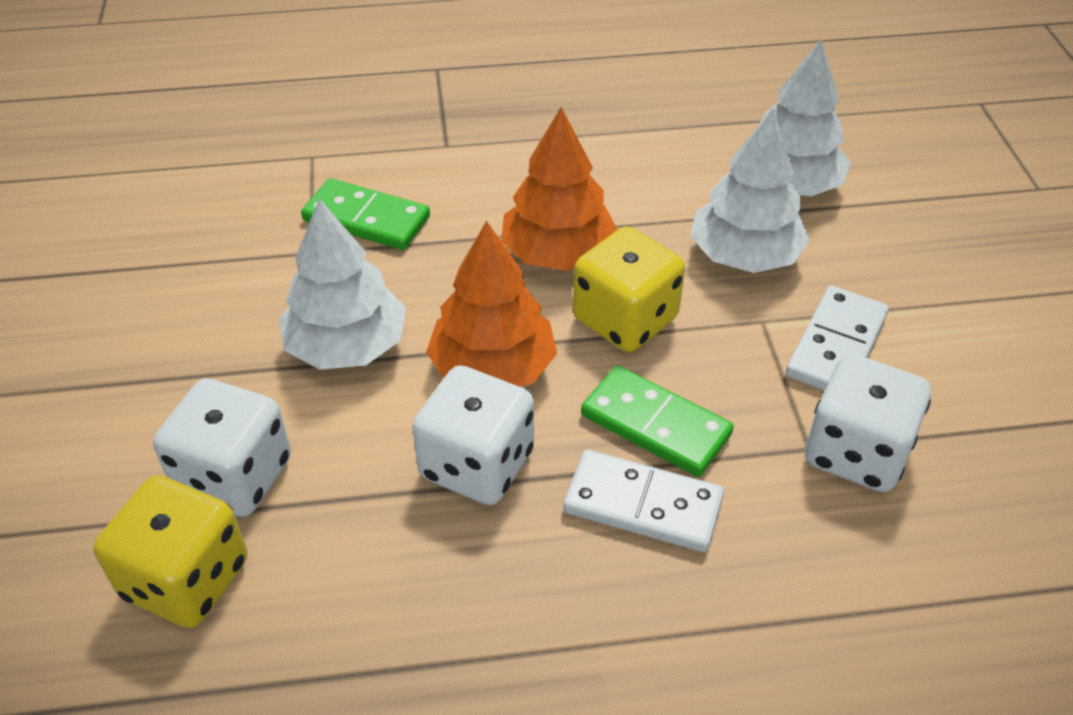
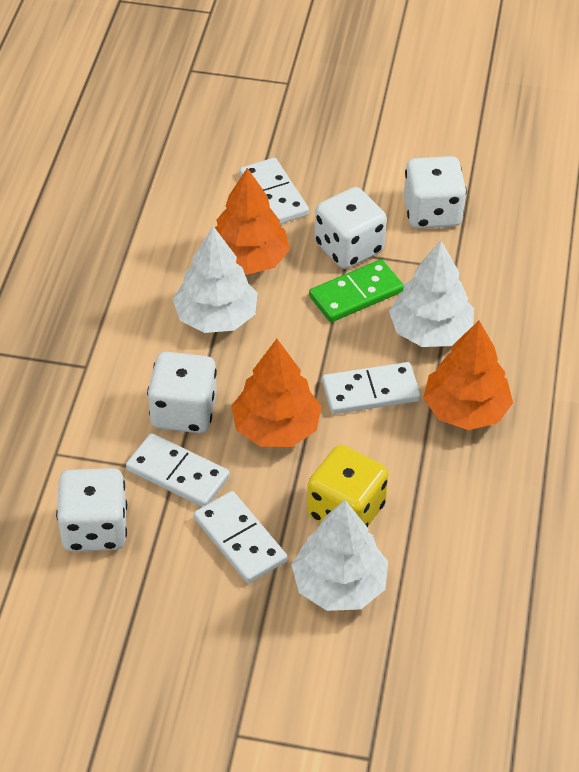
green domino: [301,178,430,250] [581,365,734,477] = 2 -> [309,260,404,322] = 1
orange tree: [426,221,557,387] [501,107,618,271] = 2 -> [215,168,290,275] [231,339,322,447] [423,321,513,430] = 3
white dice: [153,378,291,517] [412,365,534,505] [805,354,931,492] = 3 -> [56,468,127,552] [147,352,217,433] [315,187,387,269] [404,156,467,229] = 4
white domino: [563,450,724,552] [786,286,889,391] = 2 -> [126,433,230,507] [194,491,287,583] [239,158,309,224] [322,362,421,414] = 4
yellow dice: [94,475,248,628] [573,226,685,352] = 2 -> [307,445,388,527] = 1

